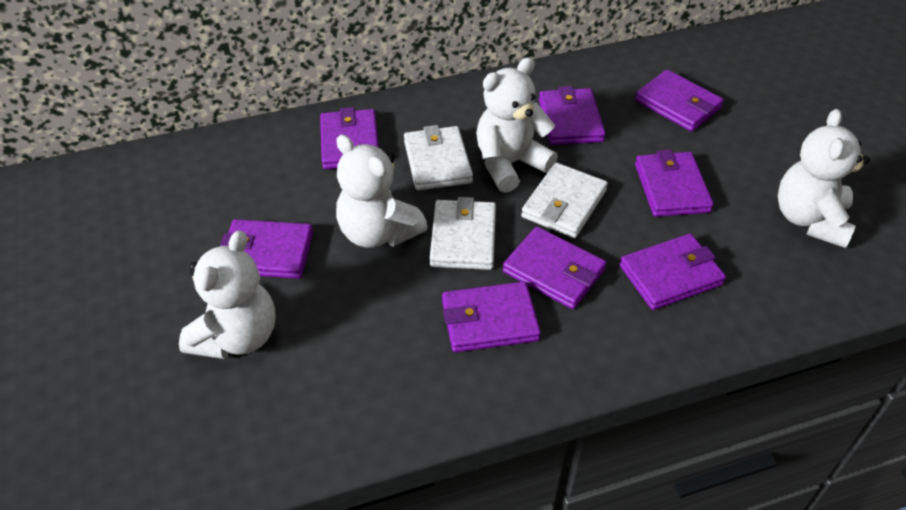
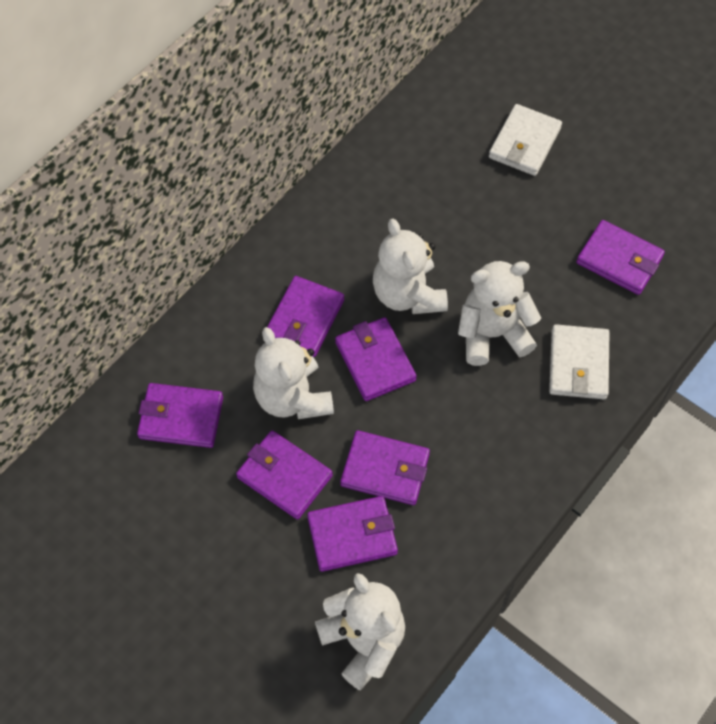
purple wallet: [220,219,313,279] [320,107,379,169] [442,281,541,352] [503,227,606,309] [539,86,606,145] [619,234,726,310] [635,70,724,132] [635,149,714,217] = 8 -> [137,383,223,448] [236,430,333,519] [267,276,344,357] [307,496,398,572] [335,317,417,401] [340,430,430,505] [576,220,665,295] = 7
white wallet: [404,125,473,191] [430,197,496,270] [521,162,608,238] = 3 -> [489,104,562,176] [549,324,609,399] = 2

